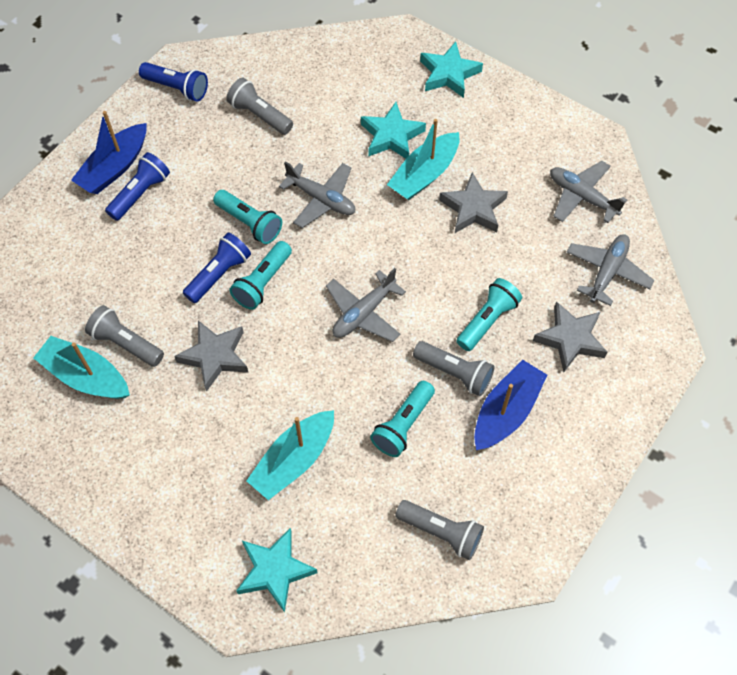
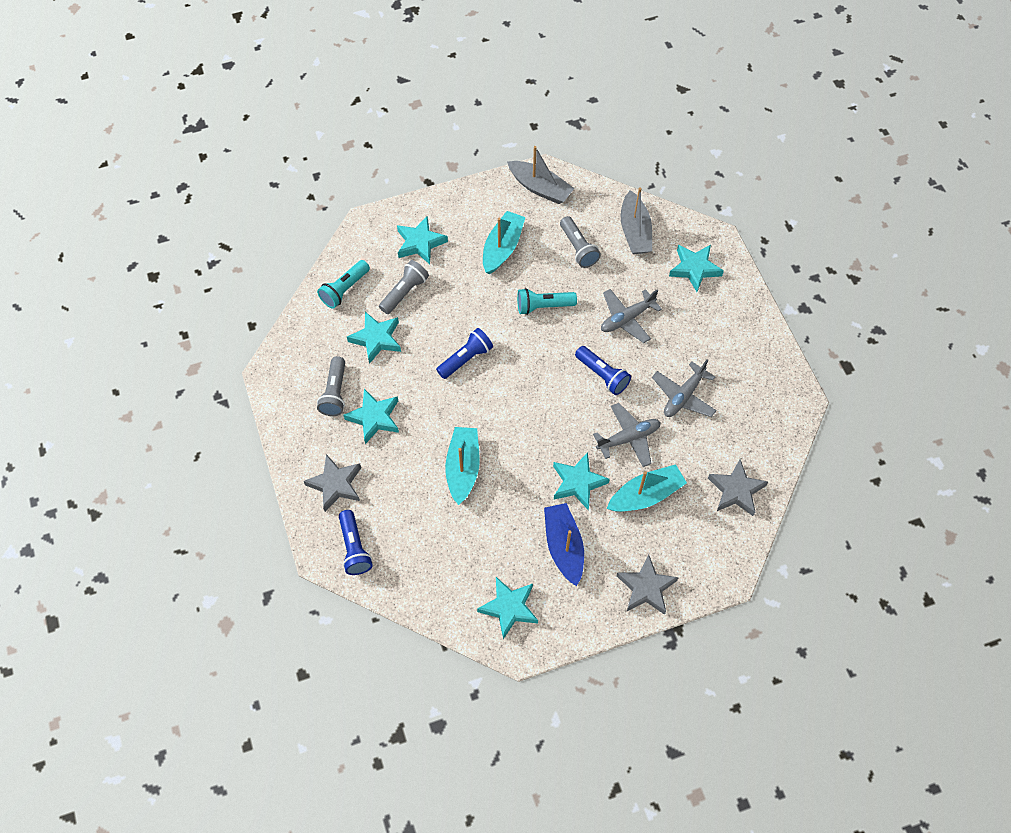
blue boat: [71,111,147,194] [474,360,547,450] = 2 -> [544,503,584,586] = 1
grey boat: none = 0 -> [507,146,575,204] [621,187,652,254] = 2
grey flashlight: [85,305,164,367] [226,78,293,135] [395,500,484,560] [413,341,495,396] = 4 -> [317,356,345,416] [379,260,429,314] [560,216,601,268] = 3
grey plane: [279,161,355,228] [326,268,406,342] [550,161,627,223] [567,234,655,306] = 4 -> [593,403,661,467] [601,289,662,343] [652,360,717,417] = 3
turquoise flashlight: [213,190,282,244] [229,241,292,310] [370,381,435,457] [457,278,522,351] = 4 -> [317,260,370,309] [517,288,577,315] = 2
turquoise star: [236,528,317,613] [361,102,426,159] [420,42,483,98] = 3 -> [344,389,399,444] [347,312,401,364] [397,216,448,264] [477,577,538,639] [553,452,610,510] [669,245,724,292] = 6

